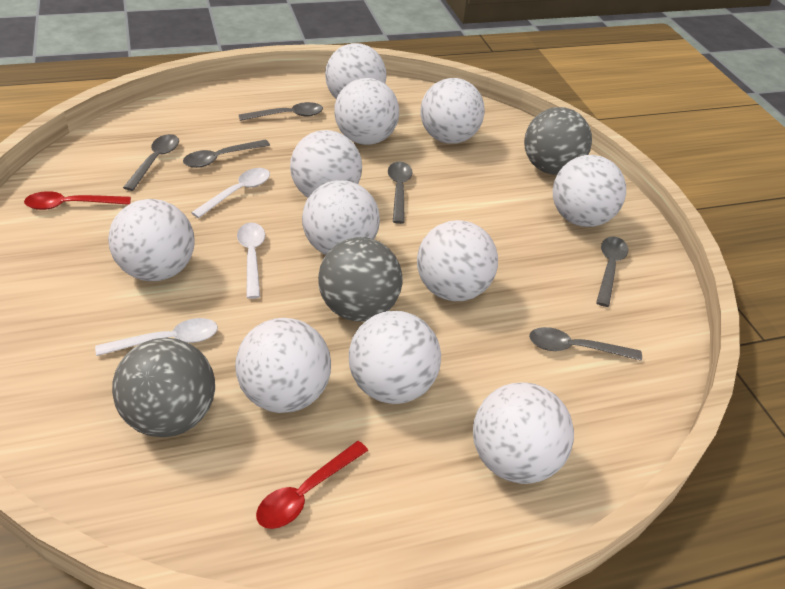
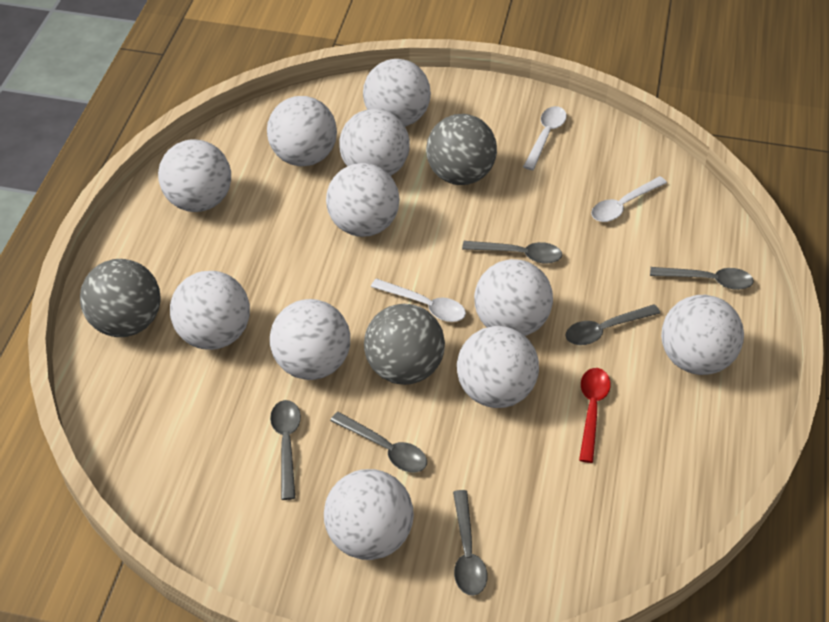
red spoon: [24,191,131,210] [256,441,368,529] = 2 -> [579,368,611,463] = 1

